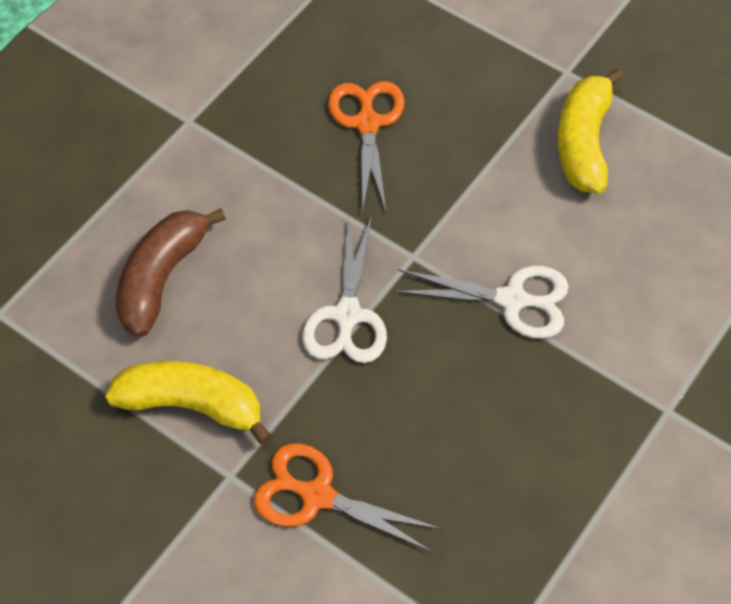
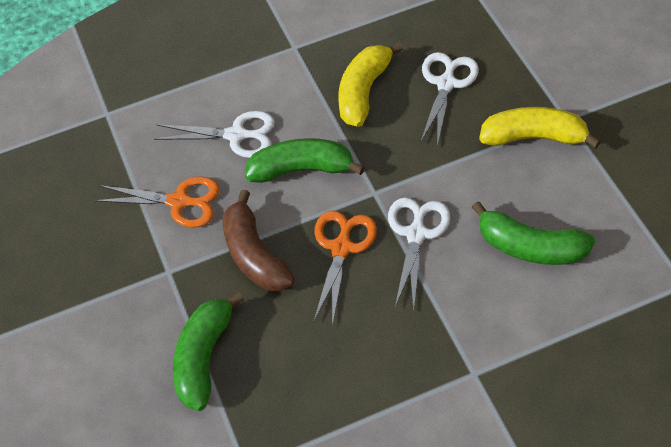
green banana: none = 0 -> [173,292,244,411] [245,138,365,183] [471,201,595,265] = 3
white scissors: [302,214,387,363] [394,266,569,339] = 2 -> [154,111,275,158] [388,198,450,310] [420,52,479,146] = 3

